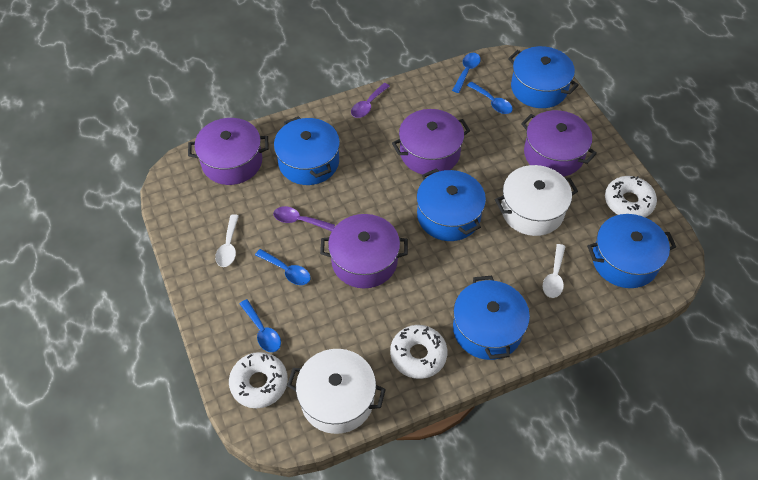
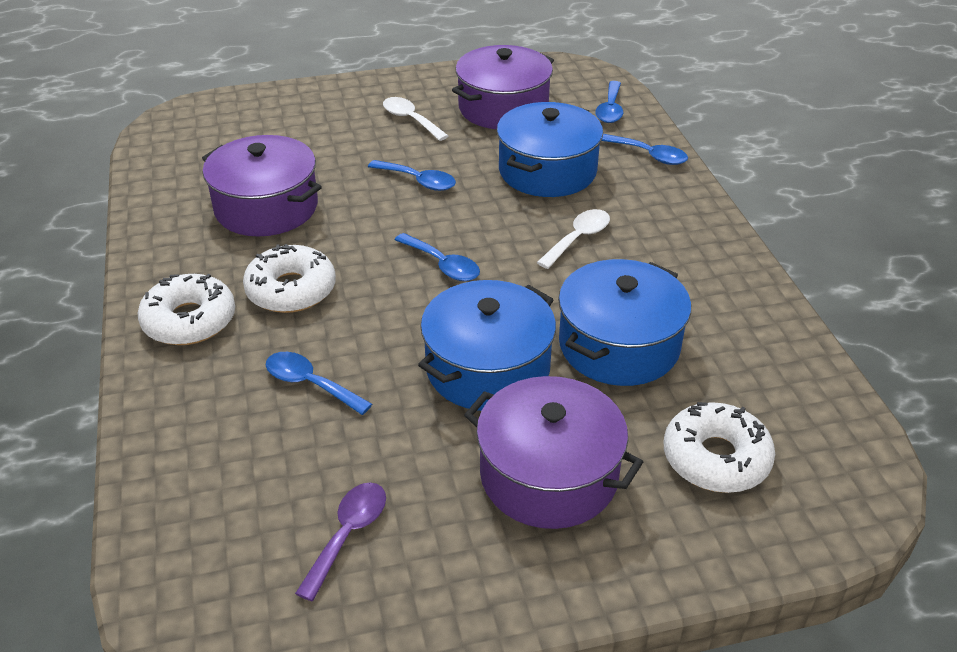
blue pot: [274,116,340,185] [416,168,486,241] [453,276,530,360] [508,46,579,108] [587,214,676,288] = 5 -> [418,280,556,411] [497,102,603,197] [558,259,691,386] = 3
blue spoon: [240,299,281,352] [255,249,311,285] [452,53,481,93] [467,82,513,114] = 4 -> [266,352,372,415] [368,160,456,191] [394,233,480,281] [595,81,623,123] [602,134,688,165] = 5
purple pot: [188,118,269,185] [320,214,408,288] [392,109,470,174] [521,110,597,176] = 4 -> [202,135,322,237] [452,45,554,129] [464,376,643,529] = 3
purple spoon: [273,206,335,231] [351,83,390,118] = 2 -> [295,482,386,601] = 1
white pot: [287,349,386,434] [495,165,578,236] = 2 -> none = 0

